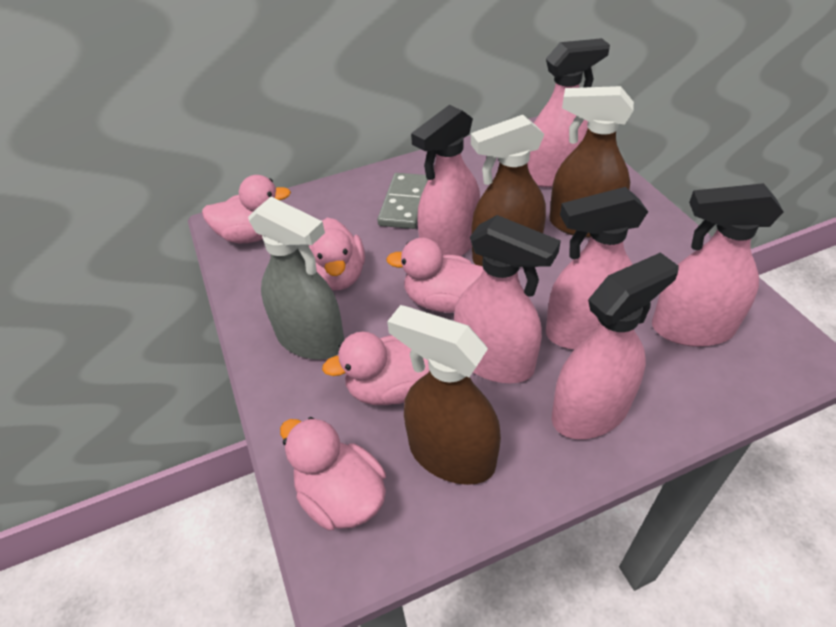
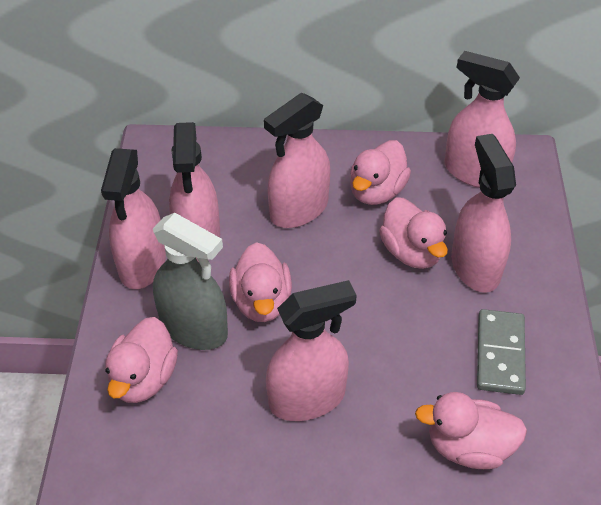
brown spray bottle: [387,305,501,485] [471,115,546,266] [550,86,634,238] = 3 -> none = 0

